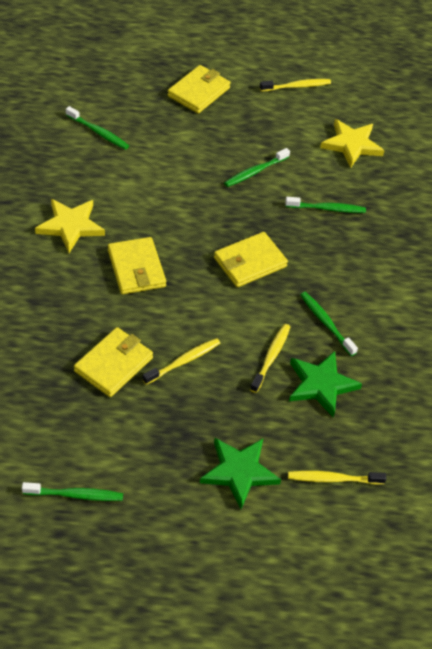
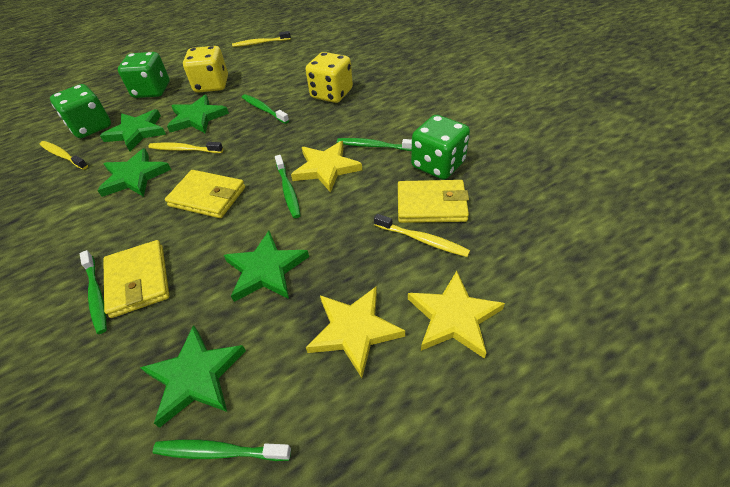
green dice: none = 0 -> [50,84,111,138] [118,52,170,98] [411,115,470,179] = 3
green star: [200,438,281,509] [289,351,362,418] = 2 -> [97,148,171,197] [100,109,166,151] [140,325,246,428] [167,95,229,134] [224,231,309,302] = 5
yellow dice: none = 0 -> [183,46,228,93] [306,52,353,103] = 2
yellow star: [35,199,105,253] [320,119,384,168] = 2 -> [291,141,362,193] [306,287,405,378] [408,271,505,359] = 3
yellow wallet: [74,327,153,397] [108,237,166,294] [167,65,231,114] [214,232,288,287] = 4 -> [103,240,169,318] [165,170,245,218] [398,180,469,223] = 3

